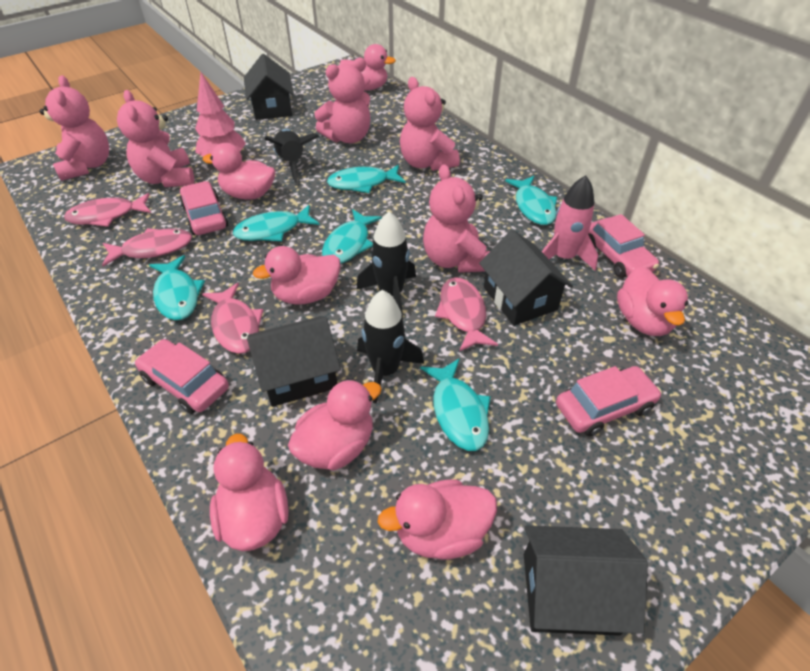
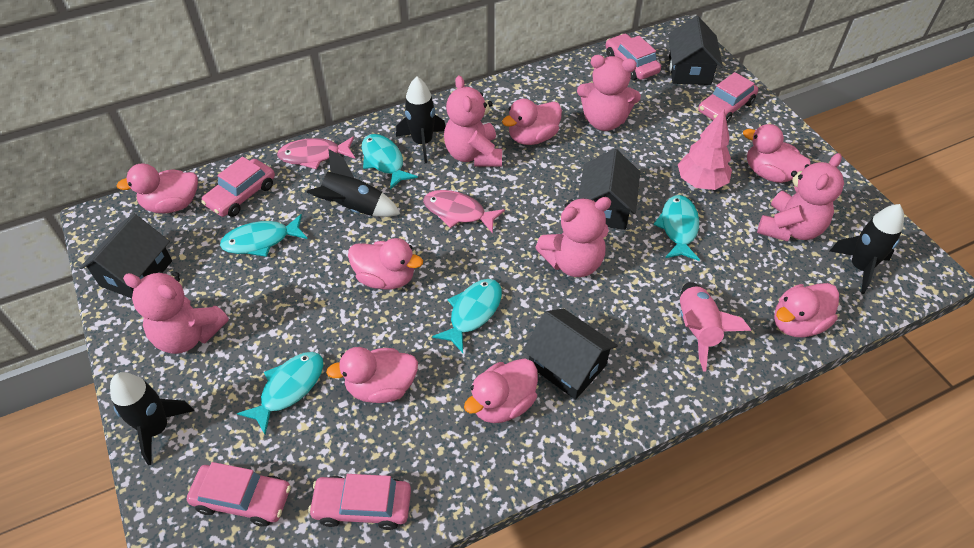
black rocket: [265,129,319,183] [357,212,416,319] [357,290,424,404] = 3 -> [110,372,194,465] [306,149,400,217] [396,77,446,163] [830,204,904,294] = 4
pink car: [135,339,229,414] [180,181,228,235] [556,366,662,436] [588,214,659,278] = 4 -> [187,462,291,526] [201,157,275,217] [308,474,411,530] [606,34,661,80] [698,72,758,123] = 5
pink fish: [64,193,151,227] [102,228,192,267] [202,283,264,354] [435,277,498,352] = 4 -> [277,137,355,169] [423,190,505,234] = 2
turquoise fish: [149,255,205,320] [233,205,320,241] [322,209,382,264] [327,164,406,193] [420,358,491,451] [505,176,557,225] = 6 -> [220,214,307,257] [237,352,324,435] [362,134,418,189] [432,279,502,353] [653,195,700,261] = 5

